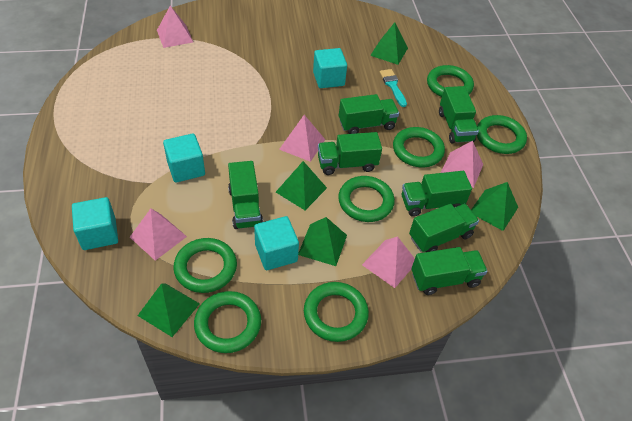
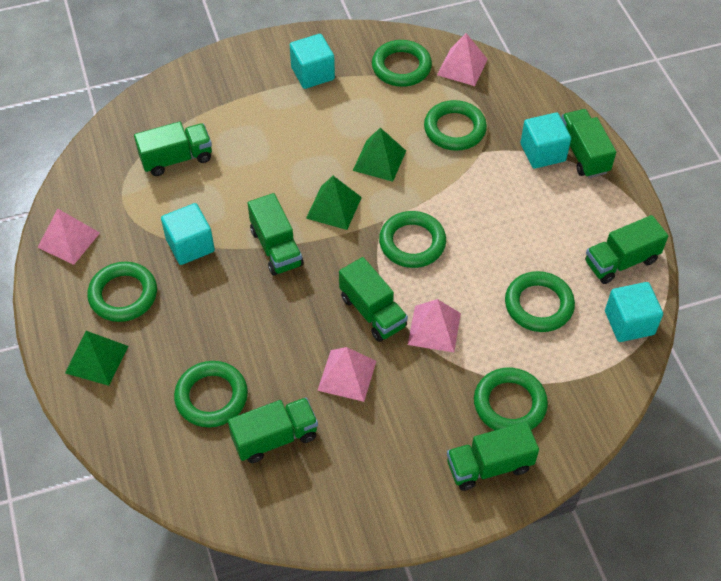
green pyramid: [138,283,200,337] [276,161,327,210] [298,217,347,266] [370,22,408,65] [471,182,518,231] = 5 -> [65,331,128,386] [306,176,362,230] [353,128,406,182] = 3
pink pyramid: [130,209,187,261] [157,6,193,48] [279,115,325,162] [362,236,415,288] [441,141,483,188] = 5 -> [38,208,100,265] [317,347,376,402] [408,299,461,352] [437,33,488,86] = 4
turquoise brush: [380,69,407,107] = 1 -> none = 0

